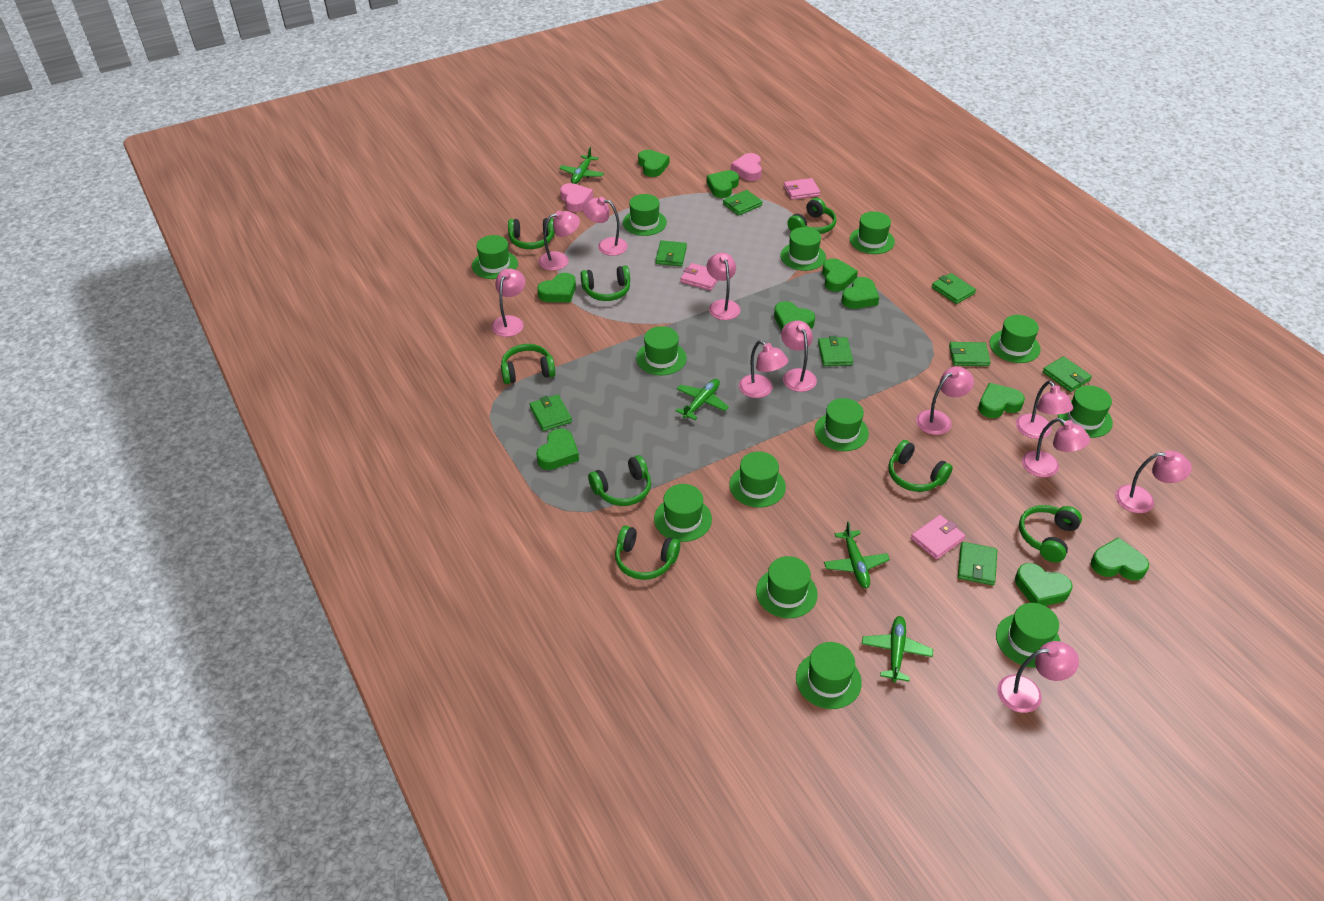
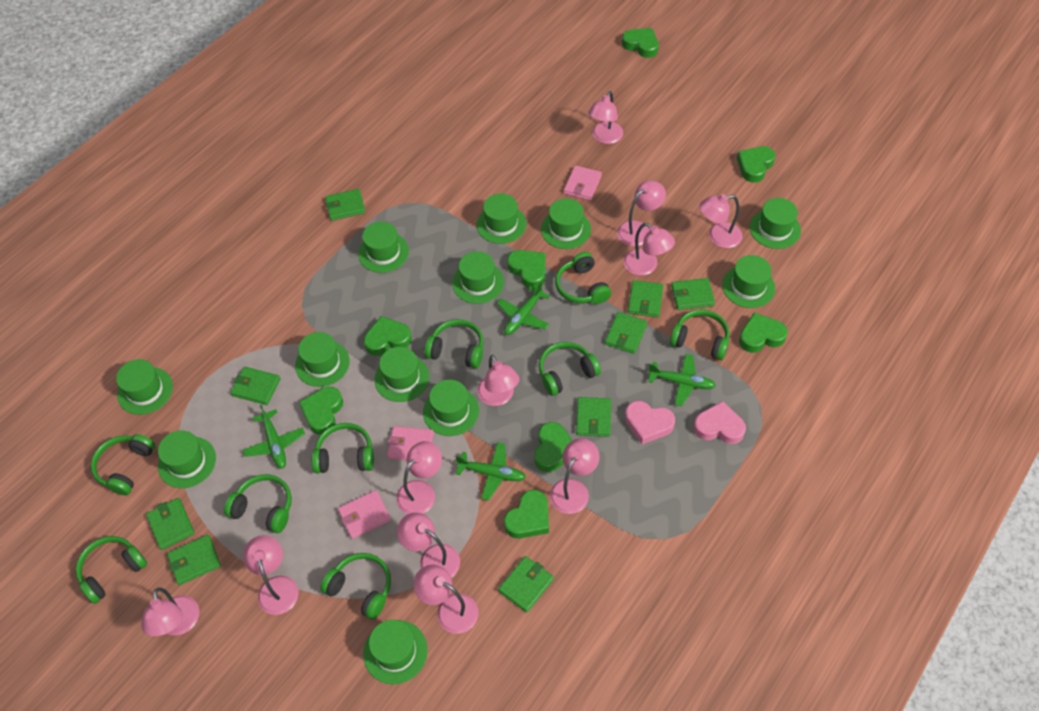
green hat: [472,235,518,279] [623,194,667,236] [636,326,687,375] [654,484,712,542] [729,451,786,508] [756,556,818,618] [780,227,826,271] [796,642,862,709] [815,398,869,451] [850,211,895,254] [990,315,1041,363] [996,603,1061,668] [1058,385,1113,438] = 13 -> [116,359,173,415] [158,430,216,488] [295,332,350,387] [358,222,409,273] [363,620,428,684] [374,347,429,402] [423,380,479,436] [452,251,504,304] [476,193,527,244] [541,198,591,249] [722,255,775,308] [750,198,801,249] = 12
green headphones: [501,344,555,384] [508,218,555,249] [581,265,630,301] [588,455,651,506] [615,526,680,580] [787,198,837,234] [888,440,953,492] [1019,505,1082,562] = 8 -> [76,536,147,604] [91,434,155,495] [224,474,292,533] [312,423,374,473] [320,553,391,620] [424,319,484,369] [539,342,601,396] [555,252,611,304] [670,310,730,360] = 9
green heart: [536,428,579,470] [537,273,576,302] [638,150,669,177] [707,170,739,198] [774,301,815,331] [822,258,858,292] [842,277,879,309] [978,383,1025,418] [1015,563,1072,606] [1091,537,1149,580] = 10 -> [299,387,343,435] [364,316,412,356] [504,490,549,539] [507,250,546,288] [534,422,572,472] [622,28,659,58] [737,146,776,183] [739,313,788,353] = 8
green wallet: [530,394,572,431] [656,240,687,266] [723,190,763,216] [818,336,853,366] [932,273,976,304] [949,342,991,366] [958,542,997,585] [1042,356,1092,392] = 8 -> [146,498,195,550] [167,535,221,585] [231,367,281,405] [325,189,365,221] [498,556,554,613] [576,397,611,437] [605,312,647,354] [628,280,664,318] [671,278,715,310] = 9

